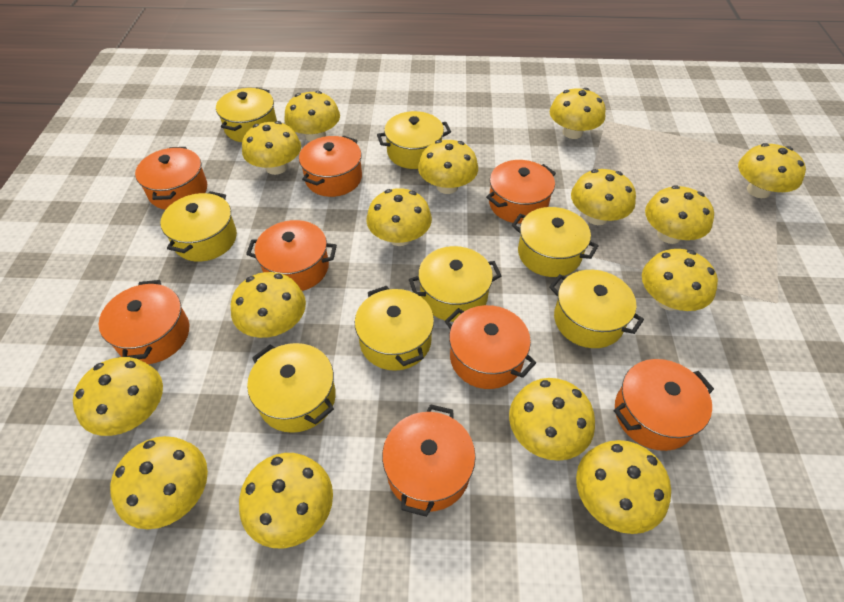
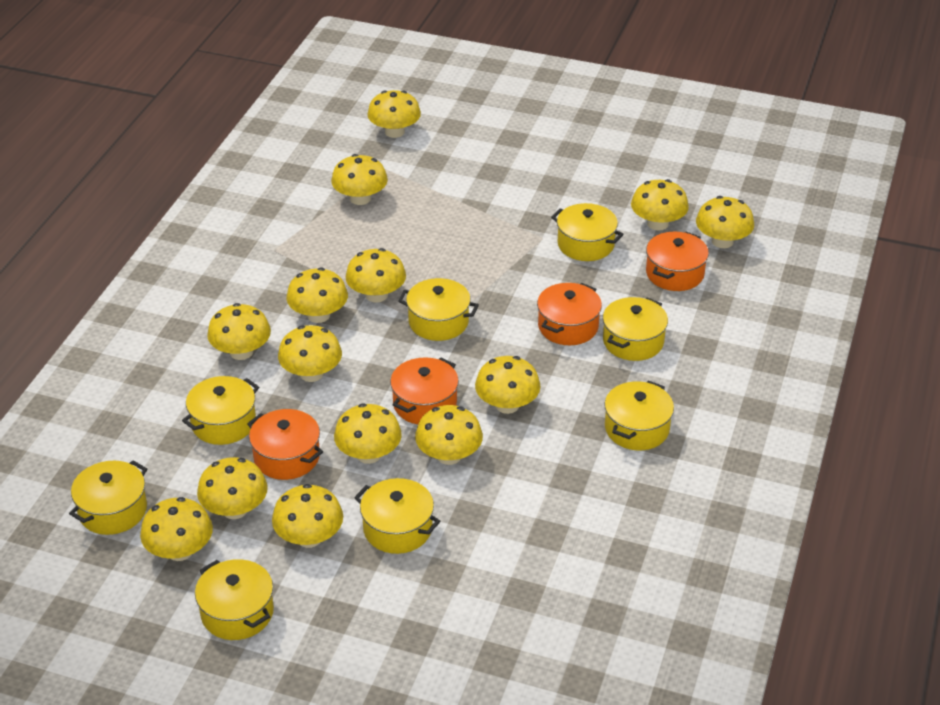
orange pot: [99,280,189,364] [135,147,207,210] [246,220,337,291] [299,136,362,197] [382,404,476,517] [445,305,536,389] [486,160,556,224] [614,359,714,451] = 8 -> [247,409,323,480] [390,357,459,424] [537,283,602,345] [646,232,709,291] = 4
yellow mushroom: [73,357,163,436] [110,436,208,529] [231,272,306,338] [239,453,333,548] [242,121,301,175] [284,91,340,142] [366,188,432,246] [418,140,478,194] [509,378,595,461] [550,88,606,139] [571,169,636,225] [576,440,671,534] [642,249,718,311] [645,185,714,244] [738,143,806,198] = 15 -> [140,497,213,561] [197,457,268,519] [207,303,271,360] [272,484,343,548] [278,325,342,382] [287,267,348,323] [331,154,388,205] [334,403,402,464] [346,248,406,302] [367,90,421,138] [415,405,483,465] [475,356,540,414] [631,179,689,230] [696,196,754,248] = 14

